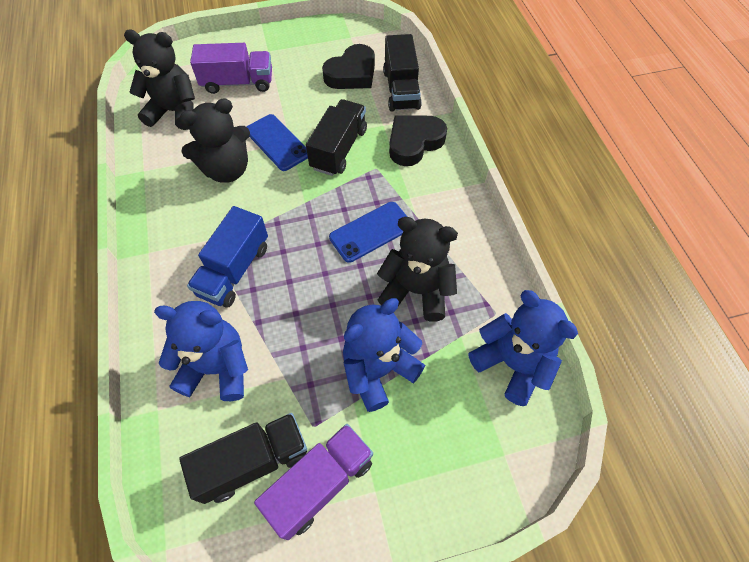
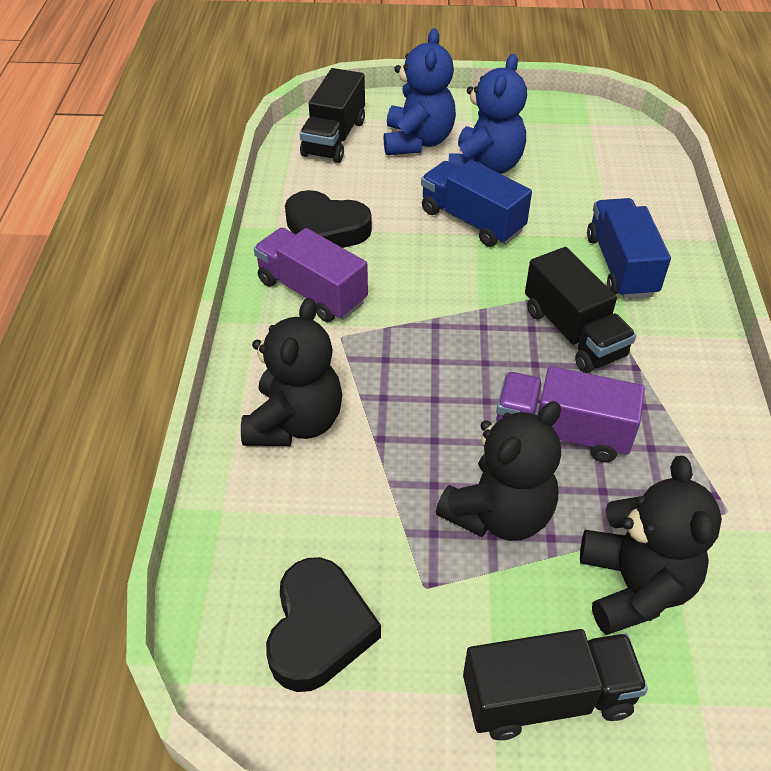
blue phone: [247,114,308,171] [329,202,407,263] = 2 -> none = 0
blue teddy bear: [154,301,248,401] [343,298,425,412] [469,290,578,406] = 3 -> [384,28,456,155] [449,54,527,174] = 2
blue truck: [187,206,268,308] = 1 -> [421,160,532,247] [587,198,671,299] = 2

